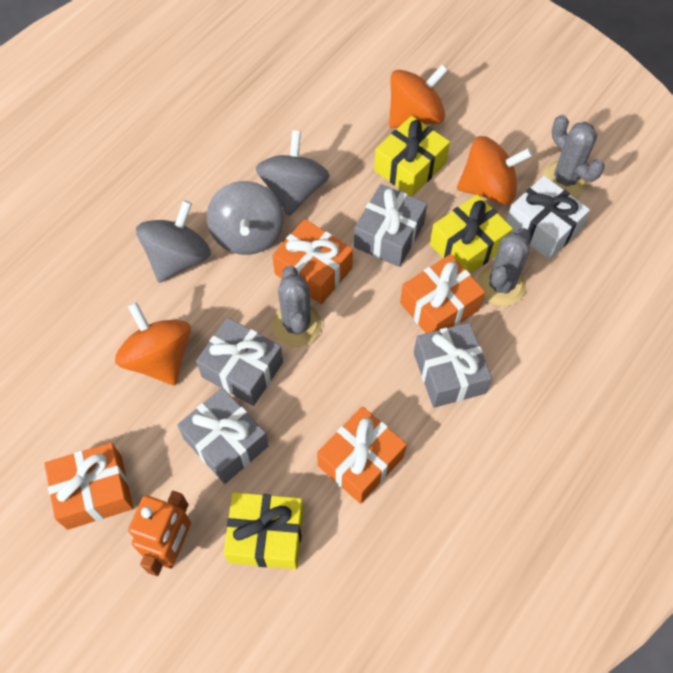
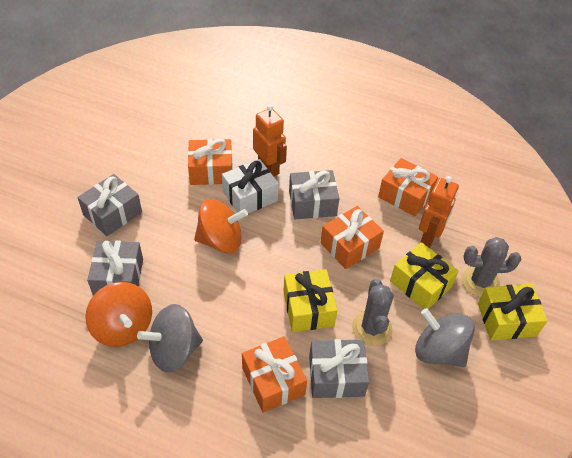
grey cactus: [272,266,322,347] [477,228,531,306] [543,115,605,197] = 3 -> [352,279,394,346] [462,237,521,297] = 2
grey spinning top: [136,200,211,283] [207,181,284,255] [256,130,330,216] = 3 -> [137,304,203,373] [415,308,475,367] = 2
orange robot: [128,491,191,576] = 1 -> [253,105,287,176] [419,176,459,248] = 2
orange spinning top: [115,302,191,386] [389,64,448,128] [457,136,533,205] = 3 -> [85,282,152,347] [194,199,248,254] = 2

